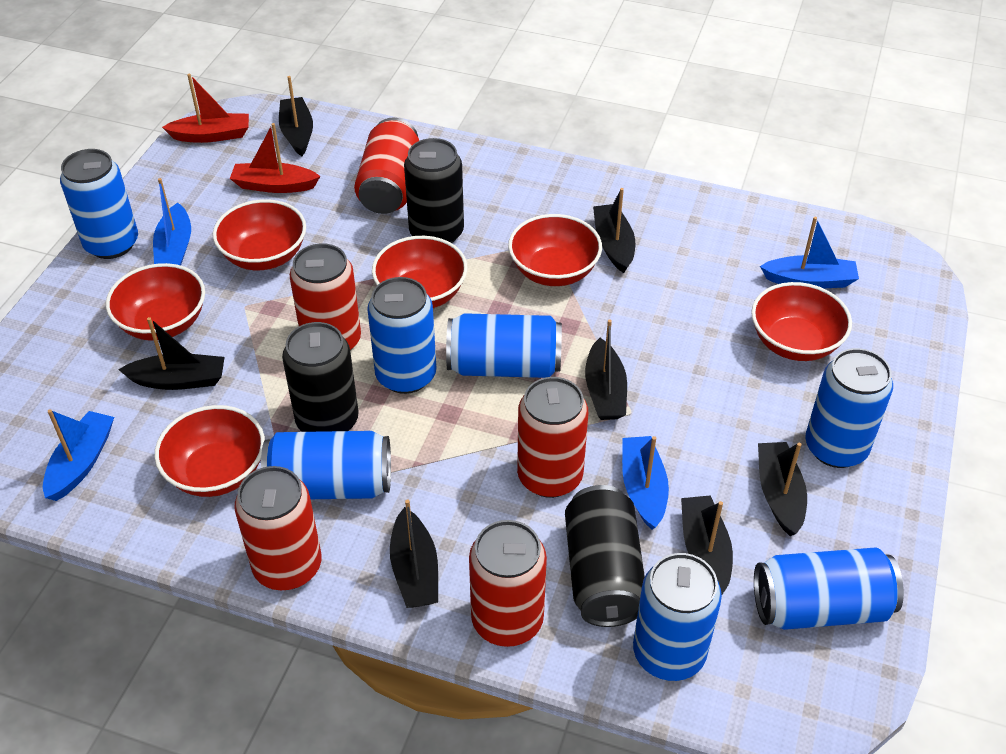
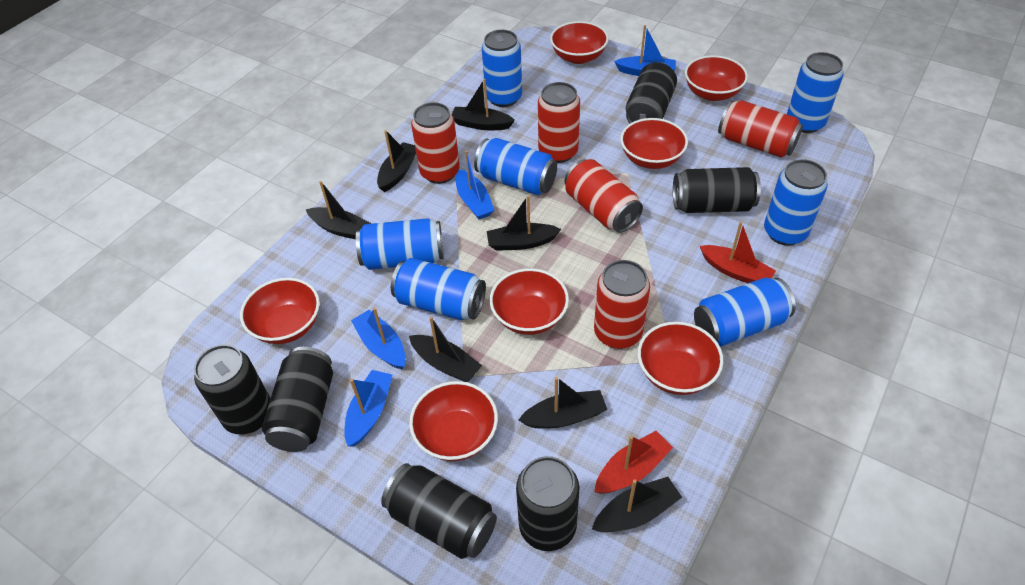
black can: [282,322,359,432] [404,138,464,243] [565,485,645,627] = 3 -> [194,345,271,434] [262,347,333,452] [381,463,497,559] [516,456,579,551] [626,62,677,123] [673,167,761,213] = 6
red bowl: [106,263,205,341] [154,405,265,497] [213,199,306,270] [372,236,467,308] [508,214,602,286] [751,282,852,361] = 6 -> [240,278,320,344] [409,381,498,461] [490,268,569,335] [550,21,609,64] [620,118,688,169] [638,322,723,395] [685,55,748,101] = 7

